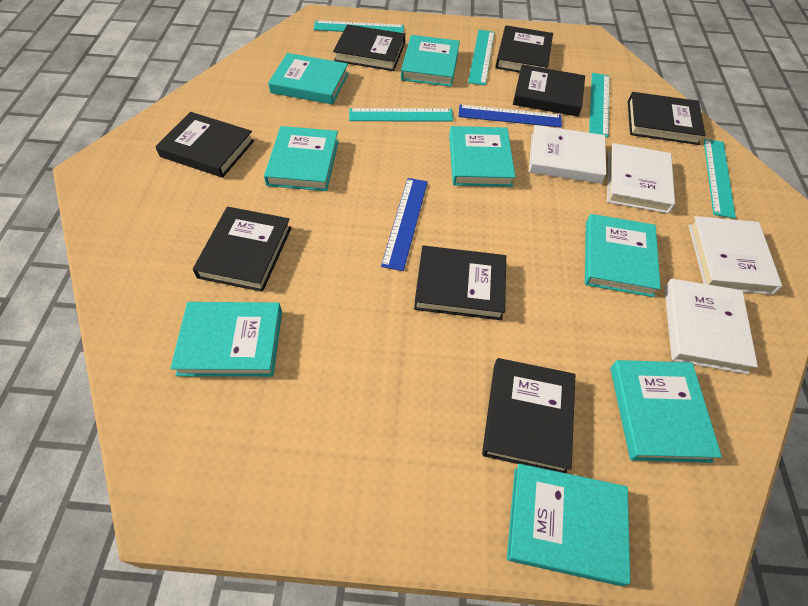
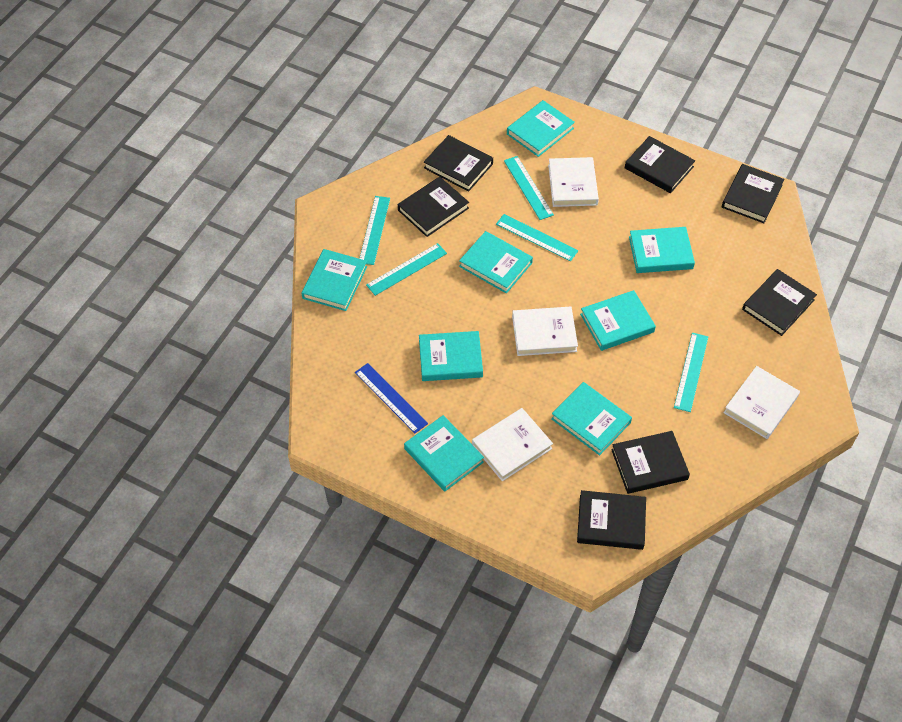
black book: [155,112,254,178] [193,207,291,292] [333,24,405,71] [414,246,506,320] [482,358,575,474] [495,25,553,73] [513,64,585,117] [628,92,706,145] = 8 -> [398,177,469,237] [424,135,493,192] [577,490,646,550] [611,431,690,494] [625,136,695,193] [722,164,785,223] [742,269,817,336] = 7
blue ruler: [381,178,428,271] [458,105,562,127] = 2 -> [355,363,428,433] = 1

